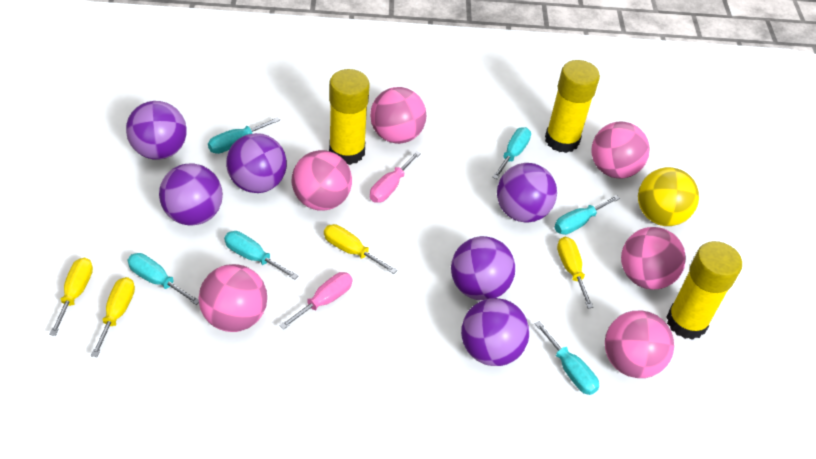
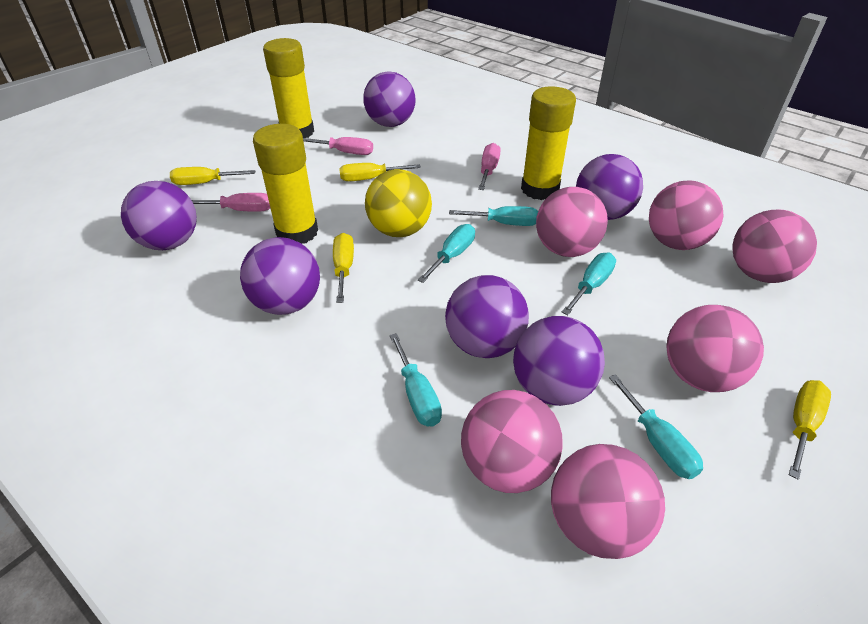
pink screwdriver: [279,272,353,330] [370,151,421,203] = 2 -> [192,193,270,212] [303,137,373,155] [478,143,501,190] = 3
turquoise screwdriver: [128,253,199,305] [208,117,280,154] [224,231,299,280] [492,127,531,179] [535,321,599,395] [554,195,620,235] = 6 -> [390,333,442,427] [418,224,475,283] [449,206,538,226] [562,252,616,315] [609,374,703,479] = 5

